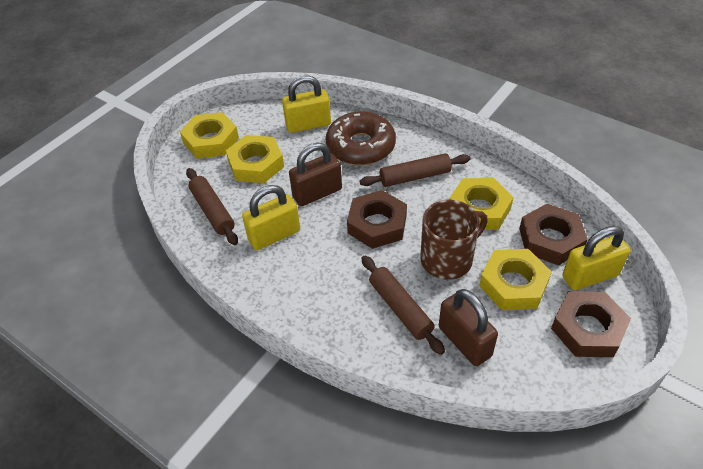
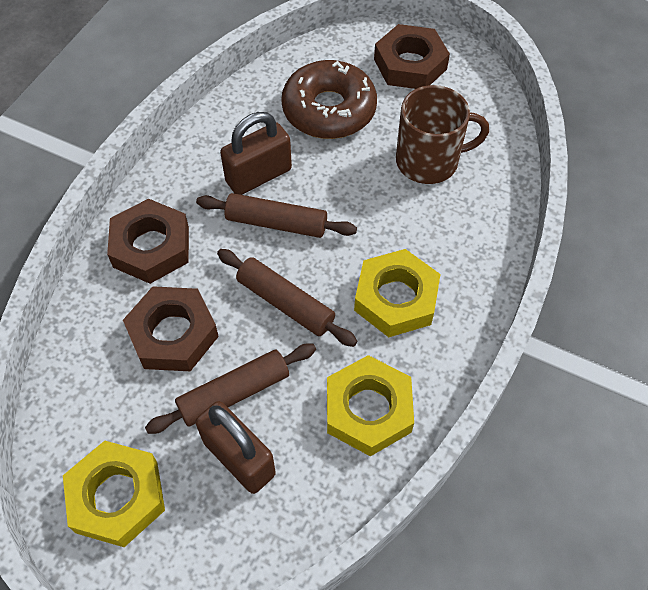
yellow nut: [180,112,239,159] [226,135,284,183] [449,178,514,230] [479,249,552,310] = 4 -> [63,441,165,547] [327,355,414,456] [354,249,440,337] = 3
yellow padlock: [242,185,300,250] [282,76,331,133] [562,226,630,290] = 3 -> none = 0

